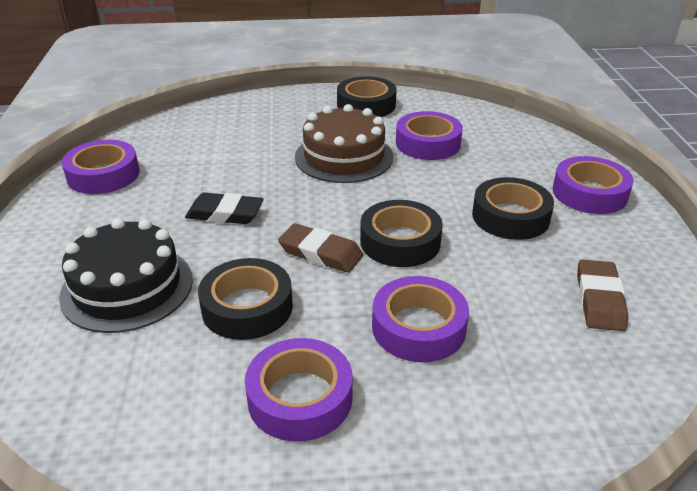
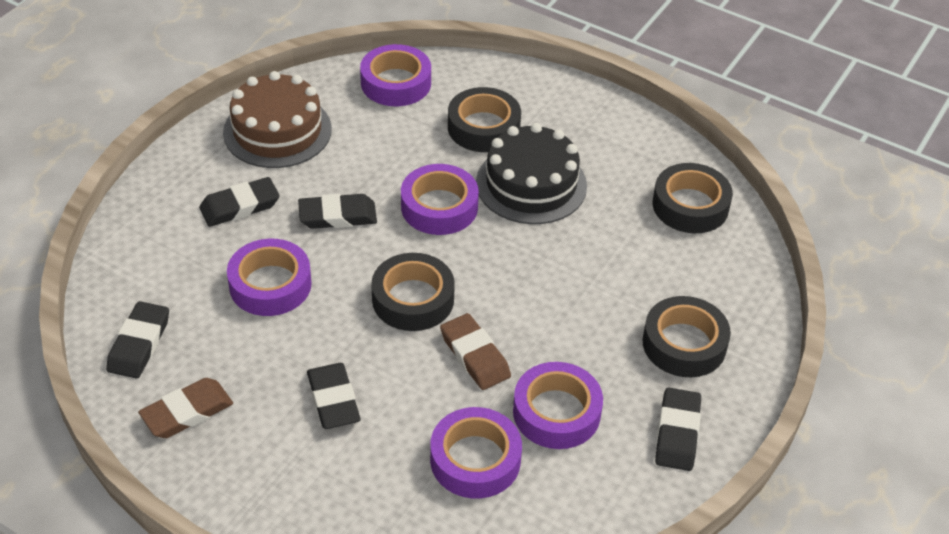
black eraser: [185,193,264,224] = 1 -> [106,301,169,379] [199,177,280,227] [298,194,377,229] [307,363,361,429] [655,387,701,471] = 5

